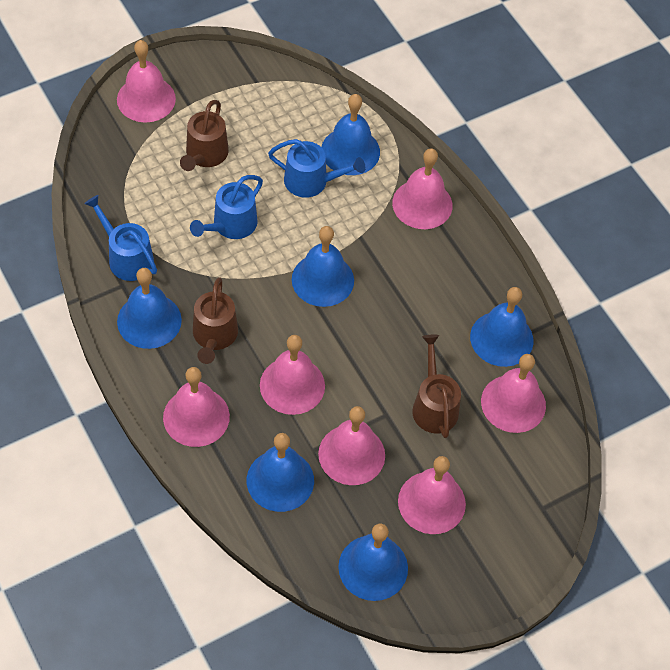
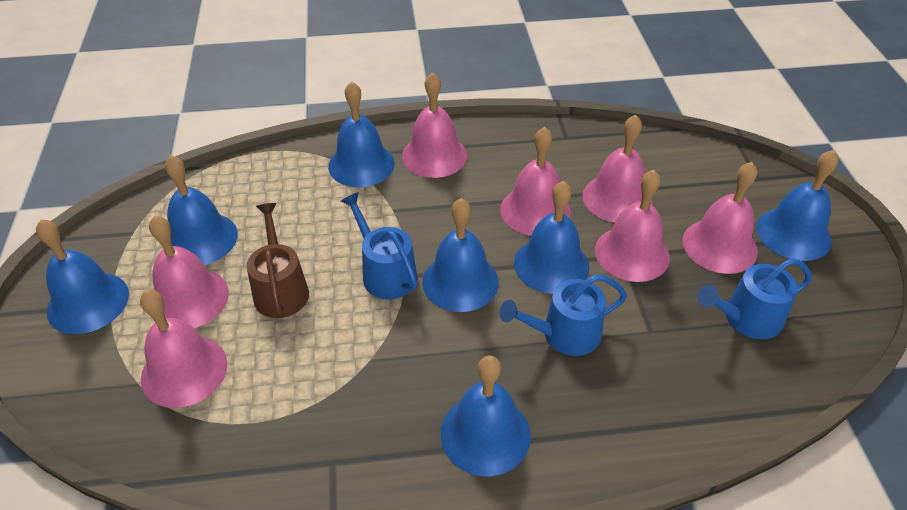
blue bell: [117,268,182,349] [247,433,314,512] [292,226,354,307] [321,94,380,175] [338,524,408,601] [470,287,534,367] = 6 -> [36,219,129,334] [165,155,238,265] [328,81,395,187] [422,198,499,312] [441,356,531,476] [514,181,589,294] [756,150,839,261] = 7
brown watering can: [180,100,229,171] [193,277,238,364] [412,334,461,438] = 3 -> [247,203,309,318] = 1

